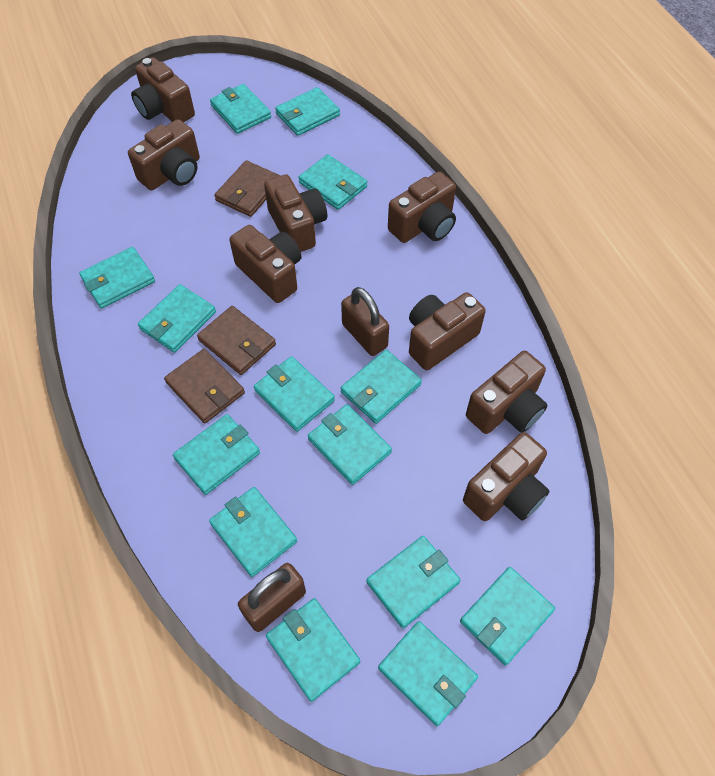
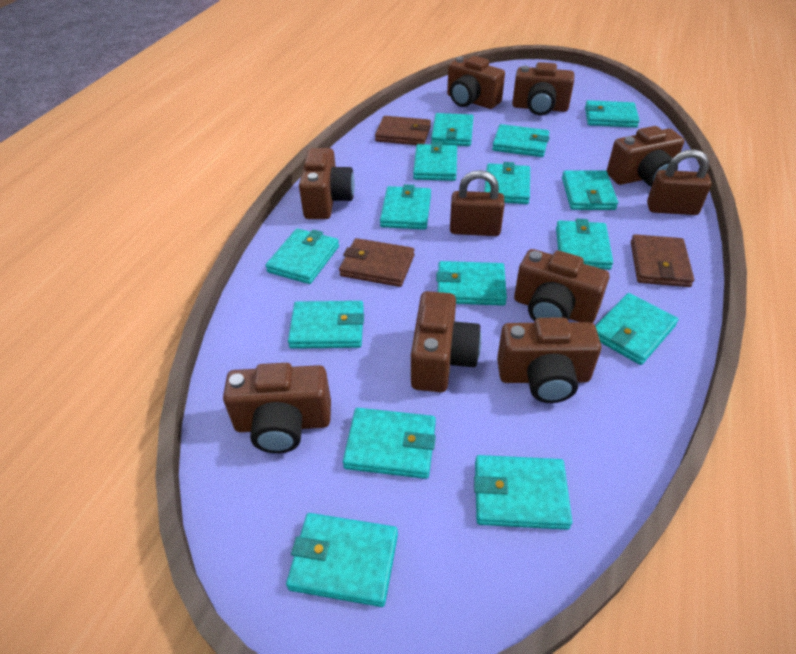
turquoise wallet: [79,247,155,309] [138,284,216,353] [173,414,260,495] [209,487,297,577] [210,84,271,134] [254,356,335,432] [266,598,360,702] [275,87,340,136] [298,154,367,210] [308,404,392,485] [341,349,422,424] [366,536,461,628] [378,621,478,726] [460,567,555,665] = 14 -> [265,228,339,284] [286,513,398,607] [288,301,364,349] [343,408,436,479] [380,184,431,230] [413,142,457,181] [431,113,474,146] [436,261,507,306] [474,455,572,530] [484,162,530,204] [492,124,550,157] [556,219,613,270] [562,170,618,210] [585,100,640,128] [596,293,678,365] = 15

